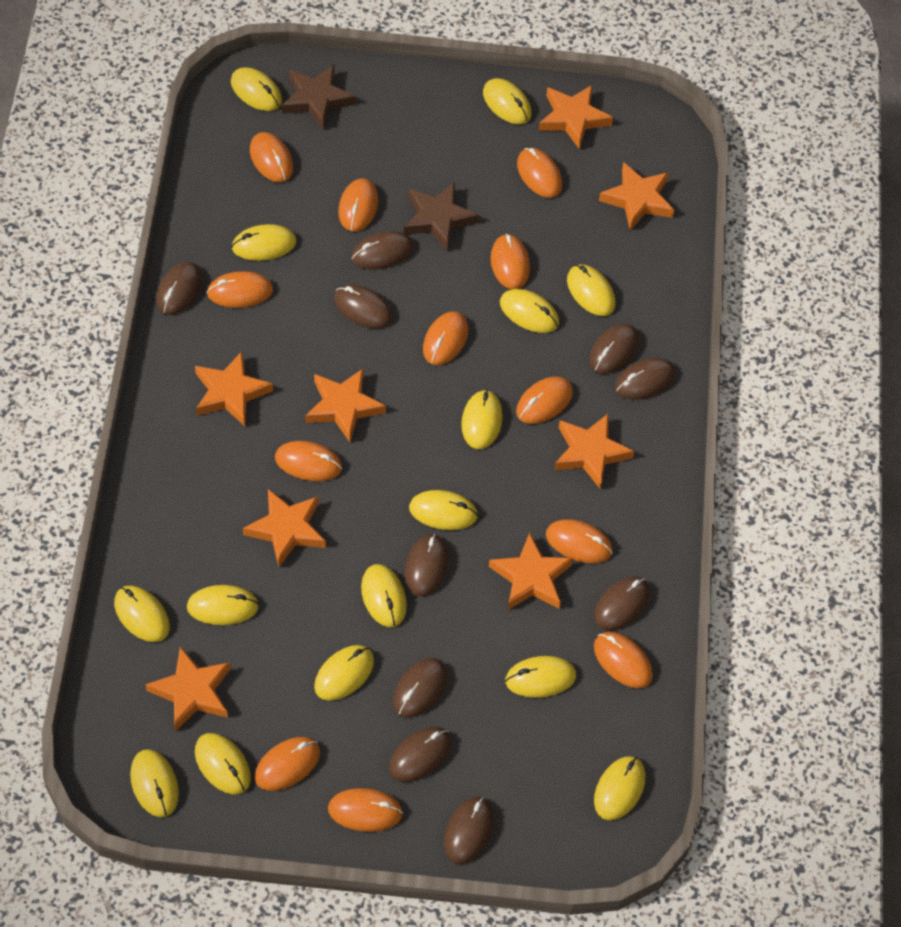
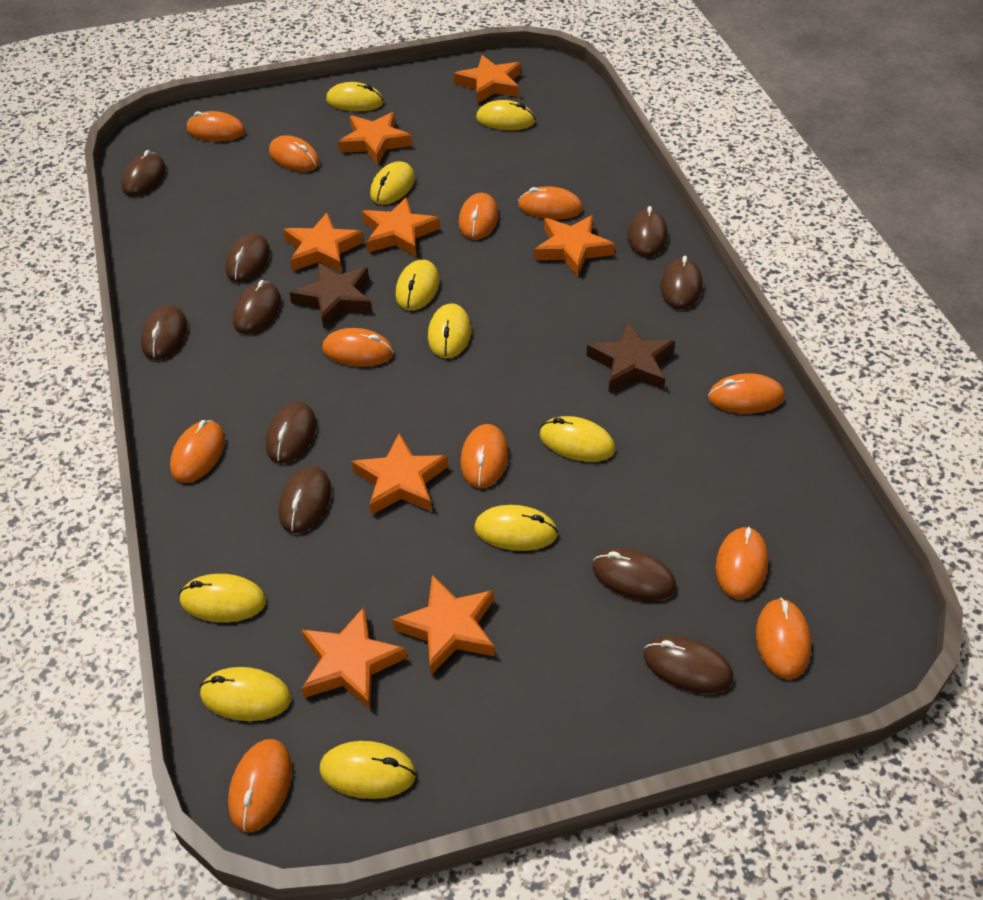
orange mouse: [207,271,273,308] [250,132,293,182] [255,737,320,791] [275,441,342,481] [328,788,403,832] [338,178,378,232] [423,311,468,365] [491,234,530,289] [516,377,573,424] [517,148,562,198] [546,519,613,563] [594,632,653,688] = 12 -> [170,420,225,483] [187,111,245,142] [228,739,292,832] [269,135,320,172] [322,328,394,367] [459,193,499,240] [460,424,508,488] [518,186,583,220] [708,373,784,414] [715,526,768,599] [756,598,811,680] = 11
yellow mouse: [114,585,170,642] [130,749,179,817] [187,585,259,625] [195,733,251,794] [231,67,282,111] [232,224,296,261] [314,645,374,701] [361,564,407,627] [409,490,478,530] [461,390,503,449] [483,78,532,124] [500,289,559,333] [505,656,576,698] [567,264,615,316] [594,756,646,820] = 15 -> [179,574,266,622] [200,667,291,721] [320,741,416,799] [326,82,384,111] [370,161,415,205] [396,260,439,310] [428,303,471,358] [474,505,558,551] [476,100,535,130] [540,416,615,462] = 10

